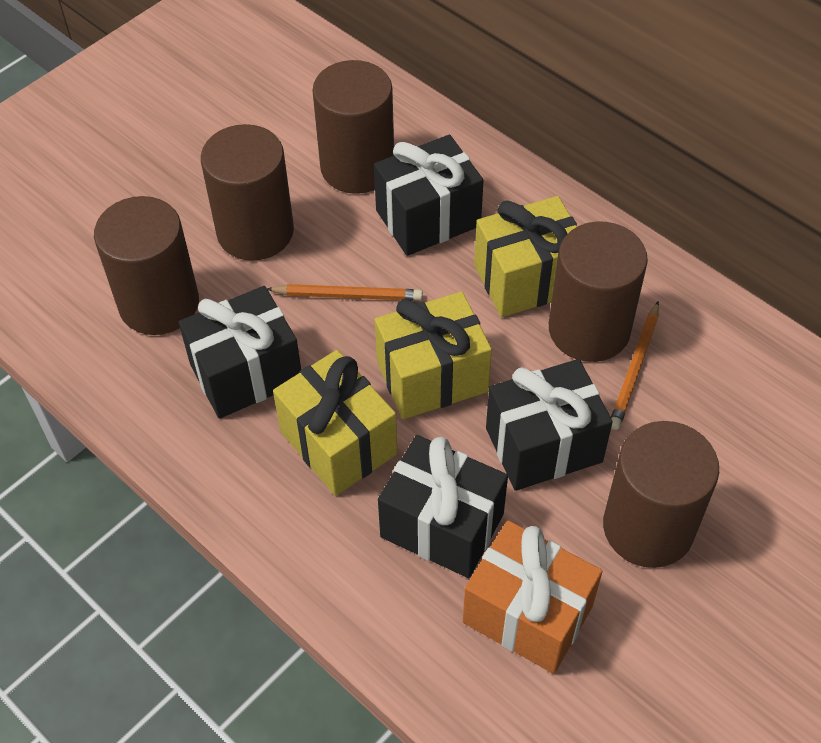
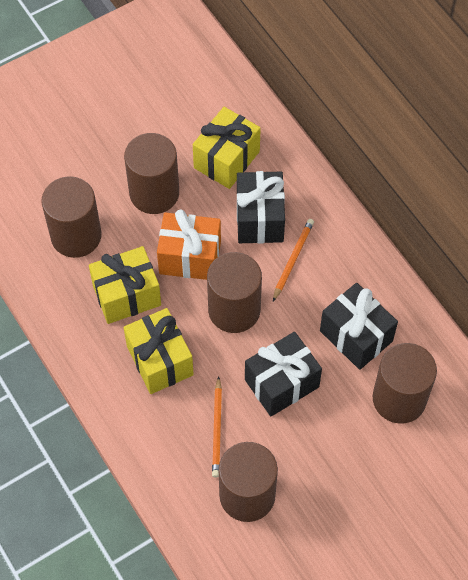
black gift: [179,286,301,419] [374,135,484,256] [378,435,508,578] [486,359,613,491] = 4 -> [237,171,285,244] [245,332,322,416] [320,283,398,370] = 3

